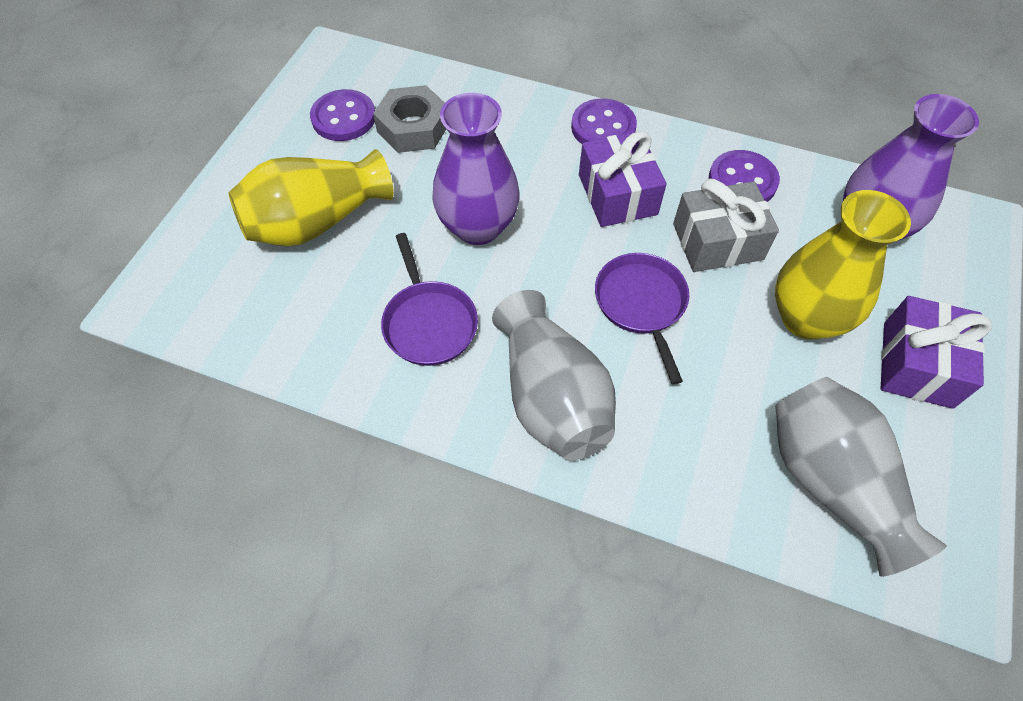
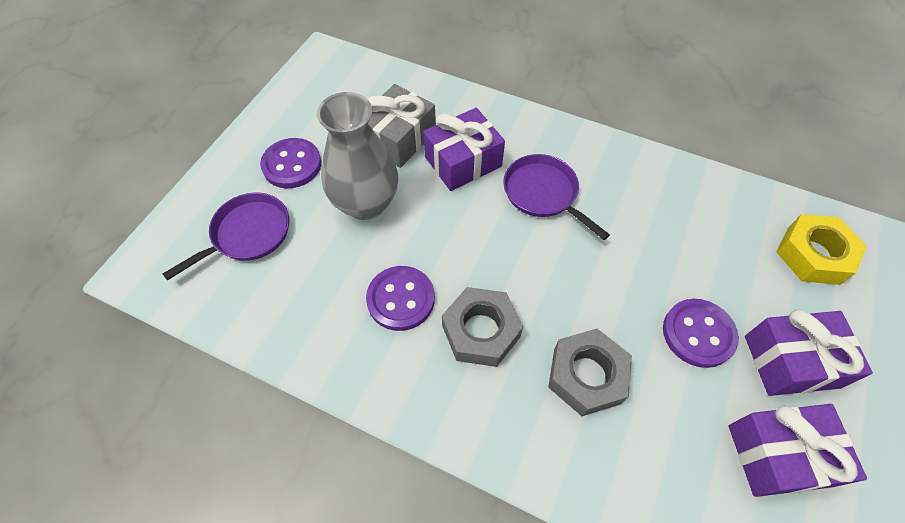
grey nut: [373,85,446,153] = 1 -> [442,287,523,367] [548,328,632,416] = 2
grey vase: [492,290,616,460] [775,377,947,577] = 2 -> [317,92,398,220] = 1
purple gift: [579,131,667,227] [881,296,992,409] = 2 -> [423,108,505,191] [729,404,867,497] [745,310,873,396] = 3
purple vase: [432,93,520,245] [843,94,979,240] = 2 -> none = 0
yellow nut: none = 0 -> [776,214,867,285] = 1
yellow vase: [228,149,394,246] [775,190,911,340] = 2 -> none = 0

